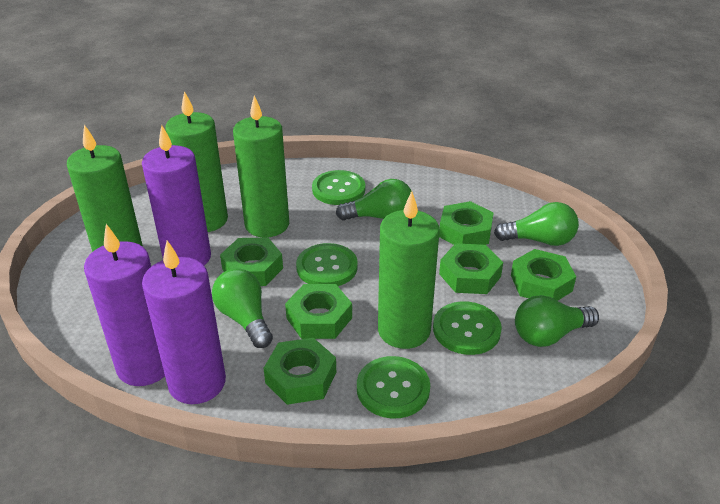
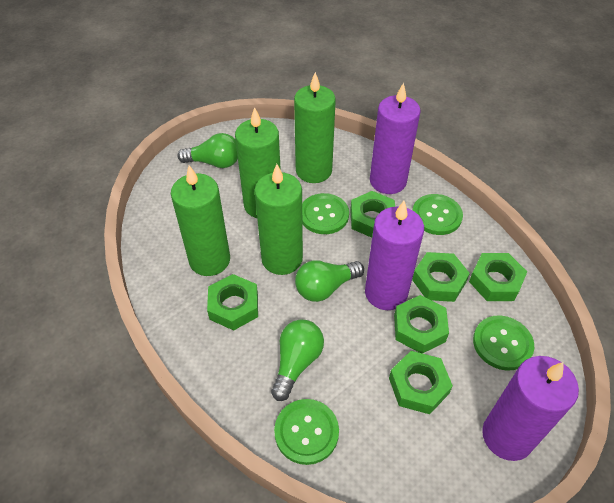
green light bulb: [212,268,273,348] [336,179,411,221] [494,202,579,246] [515,295,599,347] = 4 -> [177,133,238,168] [271,320,324,401] [295,260,364,302] = 3

